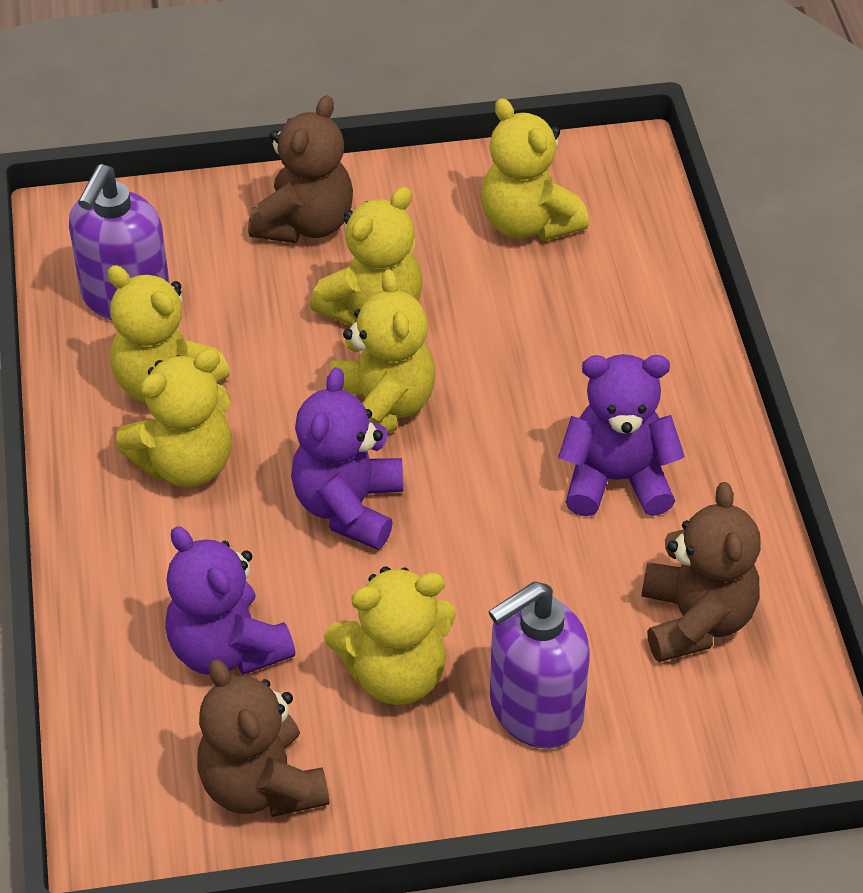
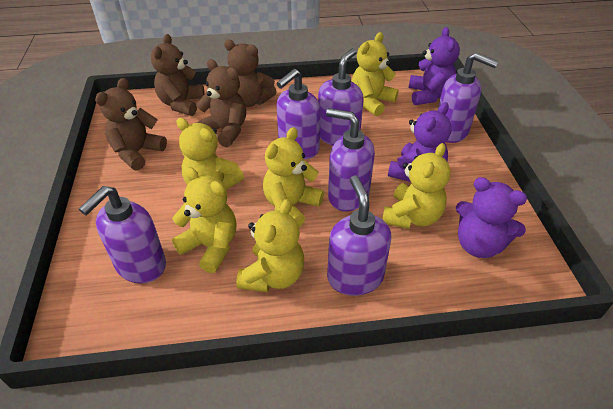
brown teddy bear: [197,659,329,817] [248,95,353,243] [642,482,761,662] = 3 -> [95,78,167,171] [151,34,205,116] [196,59,246,147] [224,39,277,107] = 4
purple soap dispenser: [69,164,170,320] [488,582,590,749] = 2 -> [79,186,166,283] [277,69,321,159] [318,48,364,146] [326,108,375,211] [327,175,391,296] [438,52,498,143] = 6

